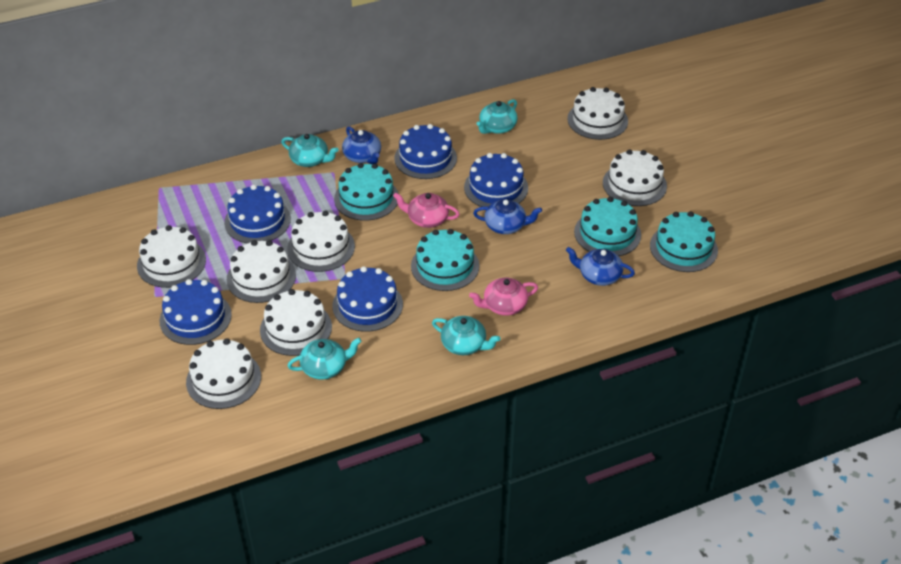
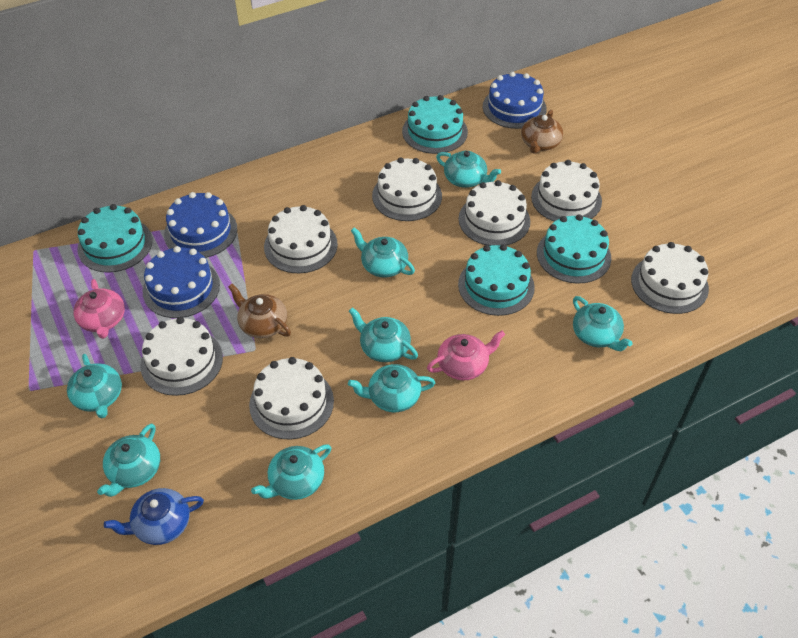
blue cake: [160,279,232,345] [224,184,291,243] [332,266,403,332] [394,124,457,179] [464,153,528,207] = 5 -> [143,246,220,318] [164,192,237,258] [483,72,547,129] = 3
blue teapot: [342,126,381,164] [473,199,542,234] [566,247,635,286] = 3 -> [104,488,204,545] = 1
brown teapot: none = 0 -> [228,284,291,338] [521,110,563,154] = 2
turquoise teapot: [281,134,339,167] [287,337,362,380] [432,316,501,355] [476,99,518,134] = 4 -> [67,354,122,418] [97,423,160,497] [251,444,331,500] [348,364,435,412] [349,307,418,362] [351,227,415,278] [436,151,501,188] [573,296,633,351] = 8

